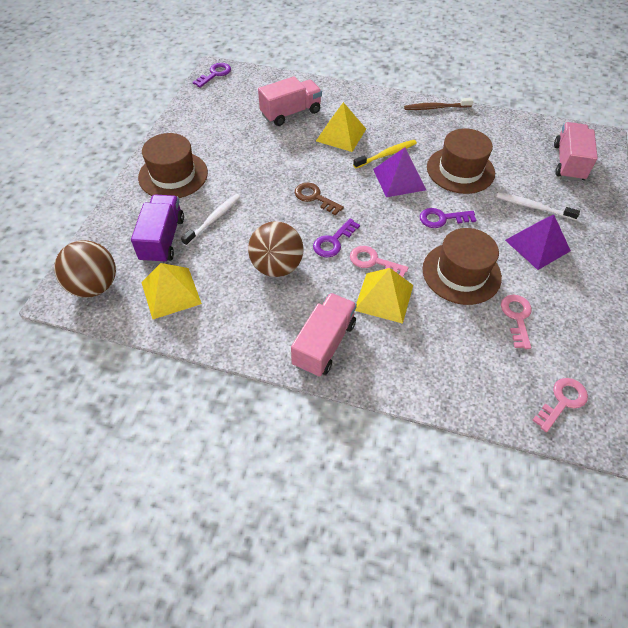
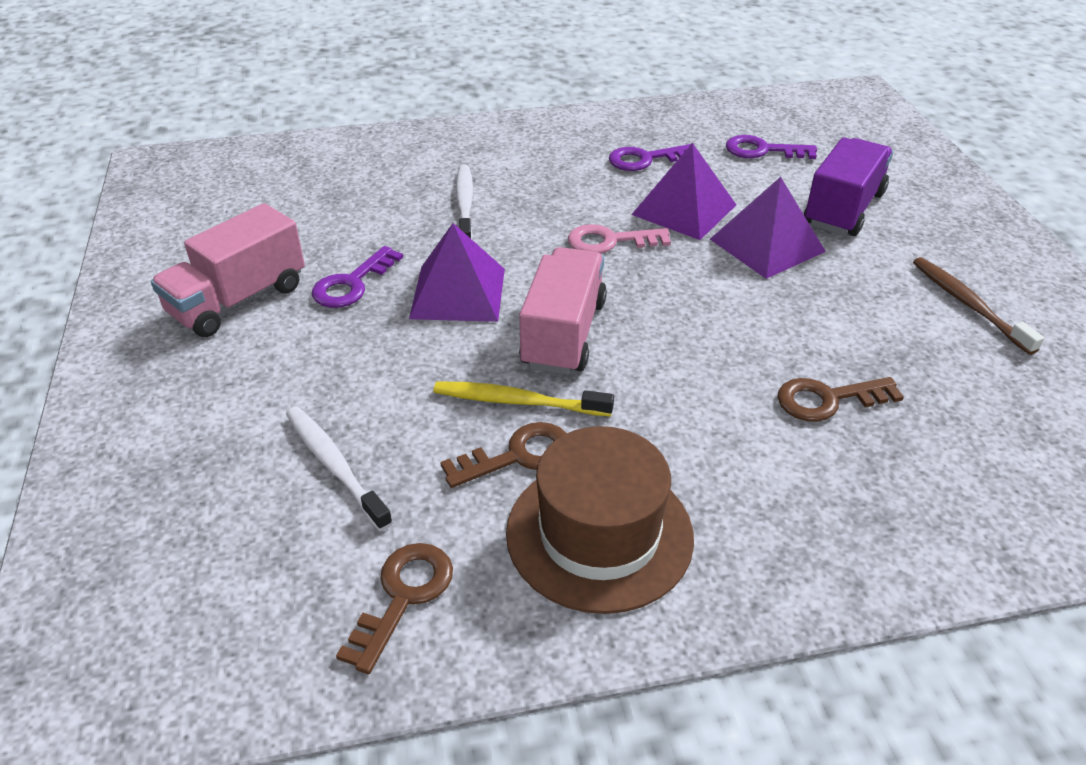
brown ball: [54,240,116,298] [248,221,304,277] = 2 -> none = 0
brown hat: [138,133,208,198] [422,228,502,305] [427,128,495,194] = 3 -> [506,426,694,614] = 1
brown key: [295,183,344,215] = 1 -> [336,543,453,674] [440,422,567,488] [777,377,904,422] = 3
pink key: [350,246,409,277] [501,295,532,349] [532,378,588,432] = 3 -> [568,224,671,254] = 1
pink truck: [258,76,322,126] [291,293,357,377] [554,122,598,181] = 3 -> [151,203,305,337] [519,247,607,375] = 2
purple pyramid: [373,147,426,197] [505,214,571,270] = 2 -> [409,223,505,322] [631,143,736,240] [710,177,826,279] = 3
yellow pyramid: [141,263,202,319] [316,102,366,152] [355,268,413,324] = 3 -> none = 0

